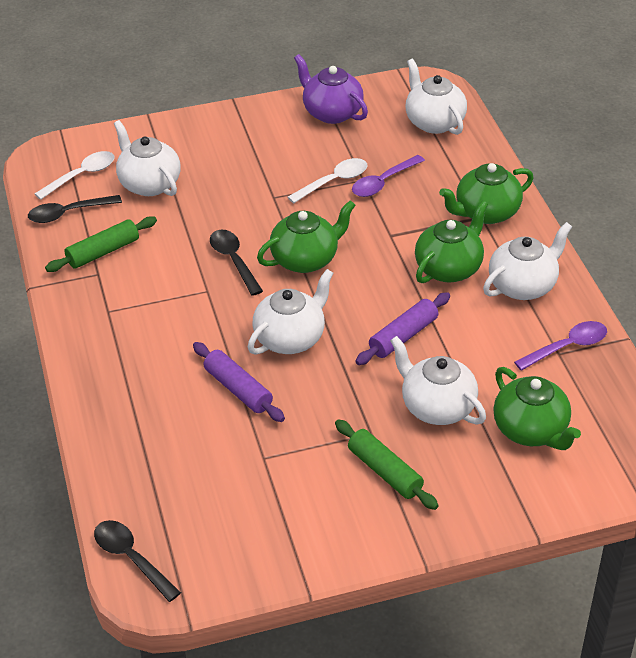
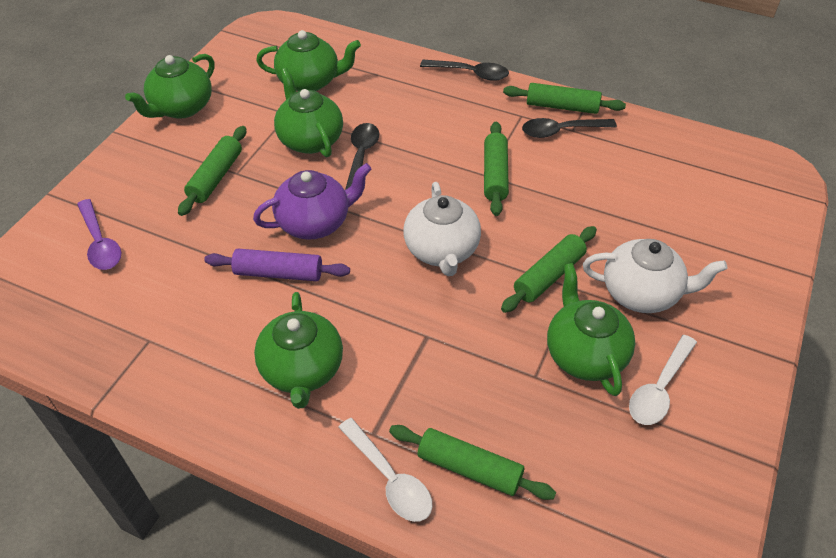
green rolling pin: [45,216,157,272] [335,419,439,510] = 2 -> [178,126,246,216] [389,425,556,500] [484,122,509,216] [501,226,597,313] [503,83,626,114] = 5
green teapot: [257,200,356,273] [415,200,488,283] [439,163,534,224] [493,367,581,450] = 4 -> [125,54,214,119] [254,292,343,409] [256,30,361,91] [274,68,343,157] [547,263,635,396] = 5
purple rolling pin: [193,342,285,422] [355,292,450,365] = 2 -> [204,249,350,281] = 1
purple spoon: [352,155,425,197] [514,321,607,371] = 2 -> [77,199,121,270] = 1
white teapot: [114,120,181,196] [248,269,334,355] [390,336,486,425] [406,59,467,135] [483,222,572,300] = 5 -> [404,182,481,276] [583,239,727,313] = 2

